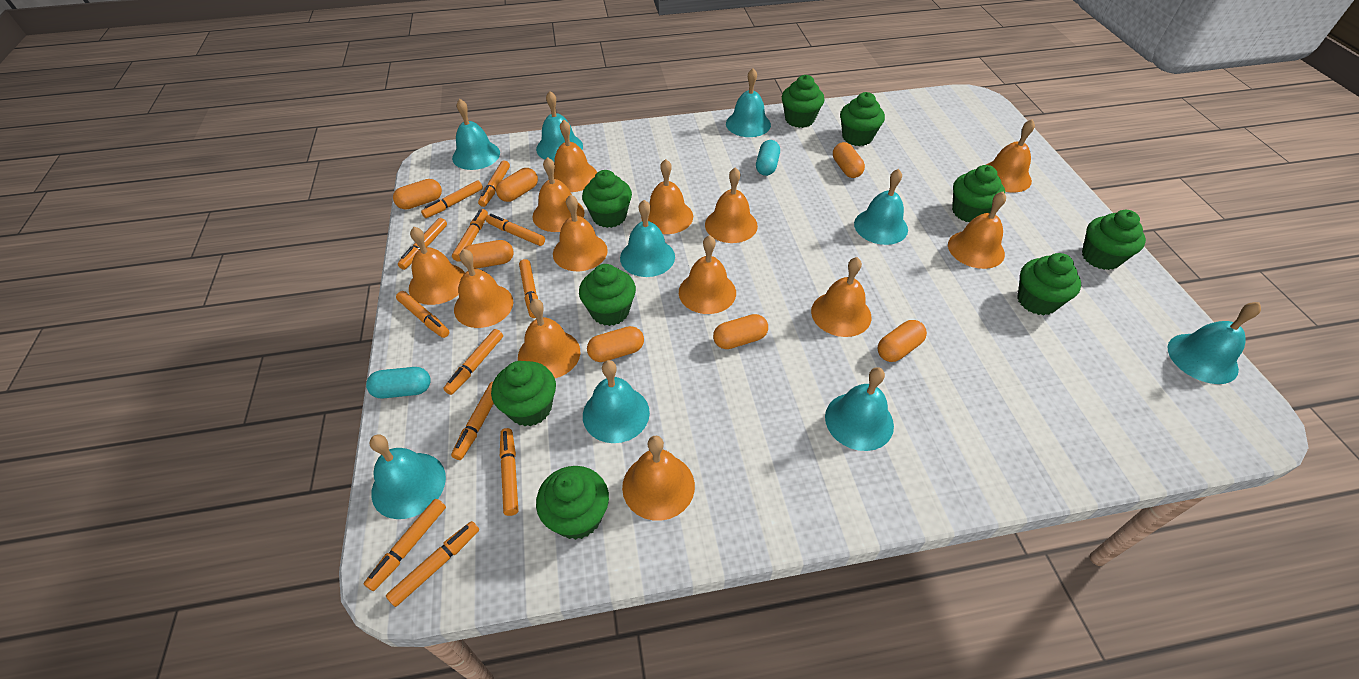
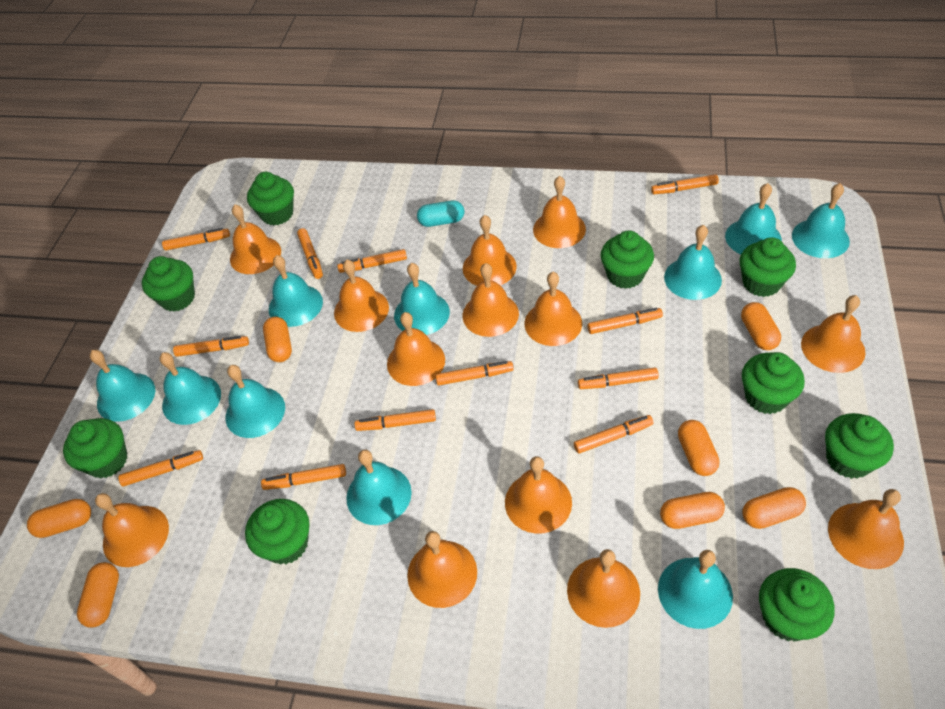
turquoise bell: [370,435,446,519] [452,99,500,170] [536,91,583,162] [583,360,650,443] [620,200,675,277] [726,68,771,137] [825,367,894,451] [854,169,908,245] [1168,302,1261,384] = 9 -> [90,350,155,422] [159,352,221,425] [226,365,285,438] [269,255,323,327] [346,450,412,525] [394,263,450,335] [658,550,733,629] [664,225,722,300] [725,183,782,254] [792,183,850,258] = 10
turquoise capsule: [366,367,431,399] [756,140,780,176] = 2 -> [417,200,464,227] = 1

